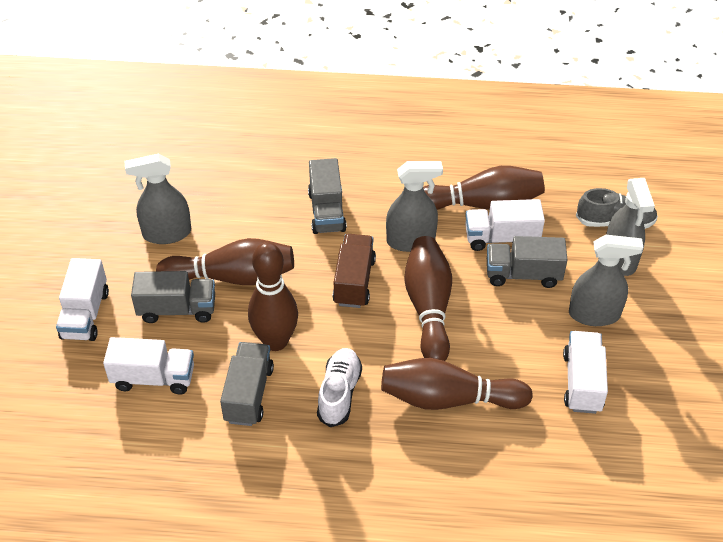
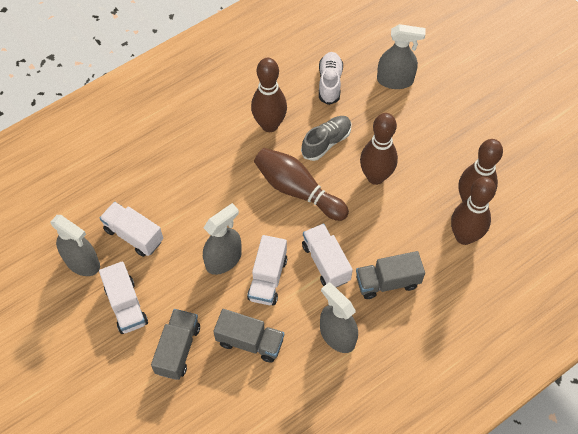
brown truck: [333,234,376,308] = 1 -> none = 0
grey truck: [131,271,215,323] [220,342,274,426] [308,158,347,234] [487,236,567,288] = 4 -> [151,309,200,380] [213,309,284,363] [356,251,425,299] = 3

